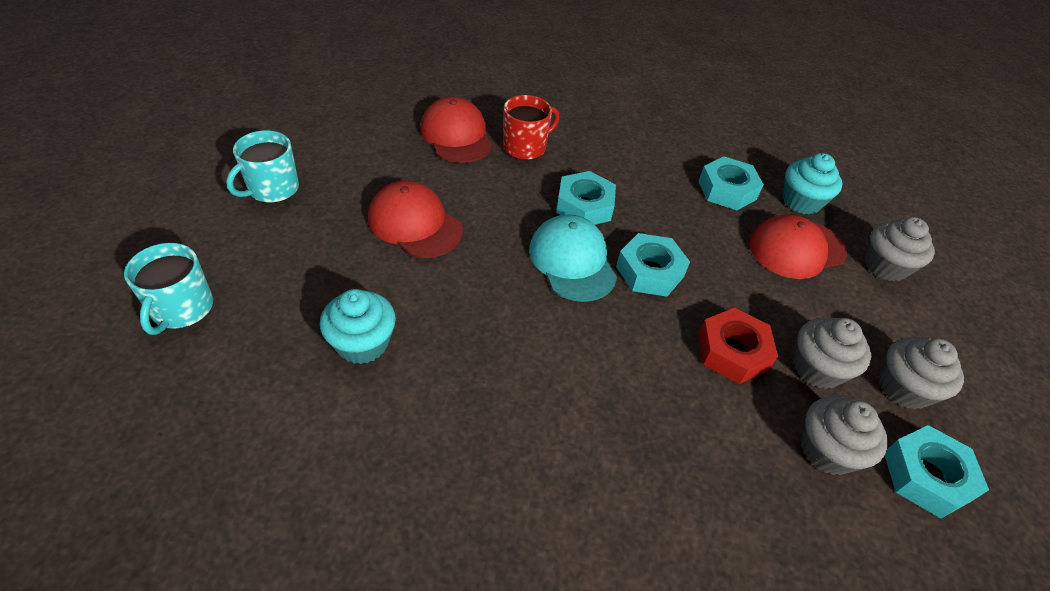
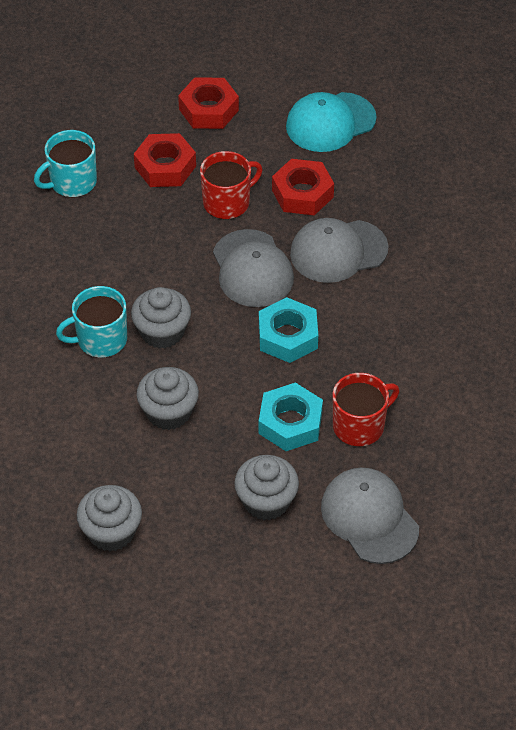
grey cap: none = 0 -> [213,229,294,307] [290,218,389,283] [321,467,419,564] = 3
red cap: [368,180,463,258] [420,97,493,163] [749,214,847,279] = 3 -> none = 0
red mug: [503,95,559,160] = 1 -> [200,151,263,219] [333,373,399,446] = 2
red nut: [698,308,778,384] = 1 -> [134,133,196,187] [178,77,239,129] [272,159,334,215] = 3
turquoise cupcake: [320,289,396,364] [783,153,843,214] = 2 -> none = 0
turquoise nut: [556,171,616,225] [616,233,690,297] [698,156,764,210] [885,425,989,518] = 4 -> [259,297,318,363] [259,383,323,451] = 2

